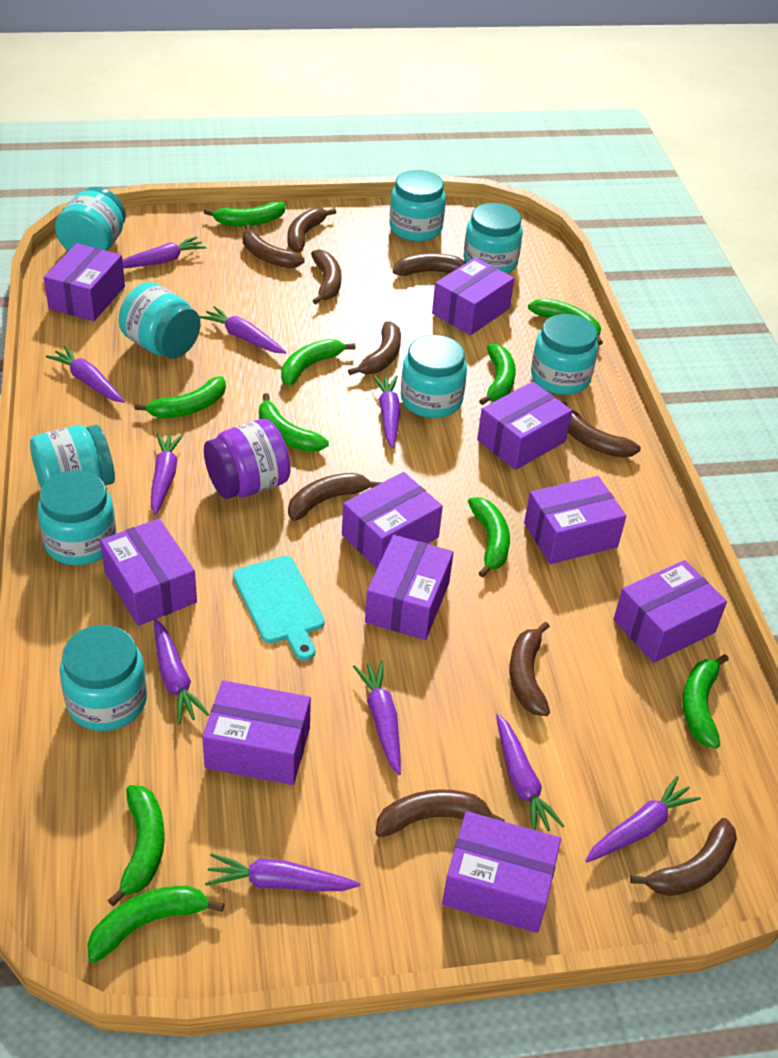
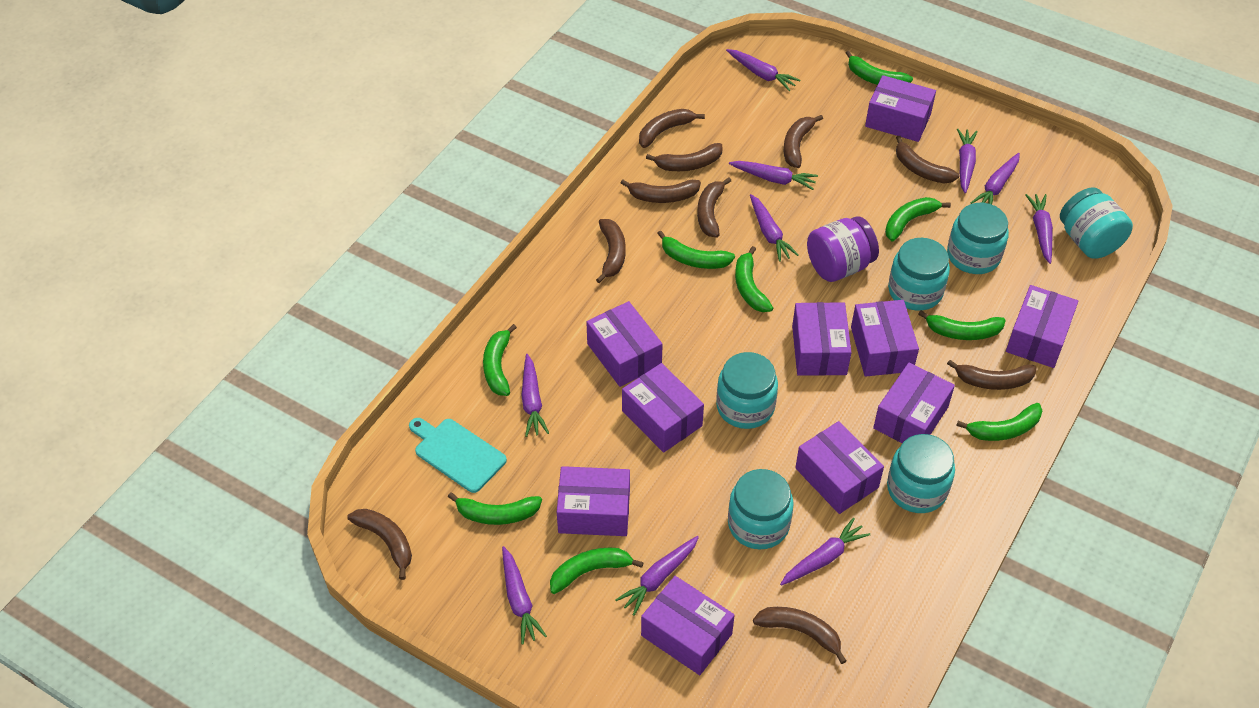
green banana: [87,886,225,963] [108,785,165,906] [134,376,226,418] [204,201,285,226] [259,393,329,452] [281,339,355,386] [468,497,510,578] [479,344,516,405] [528,298,603,345] [683,654,729,749] = 10 -> [448,492,542,525] [483,324,517,396] [550,548,644,594] [657,231,735,269] [735,246,773,312] [846,51,913,85] [885,197,951,241] [918,310,1006,340] [956,403,1043,441] = 9
turquoise jar: [30,425,115,488] [37,470,117,565] [55,187,126,251] [60,625,147,731] [119,282,200,359] [389,170,446,242] [401,335,467,418] [463,203,523,274] [531,314,598,395] = 9 -> [716,352,778,429] [728,469,794,549] [887,434,955,513] [888,238,950,310] [947,203,1009,274] [1060,187,1133,258] = 6

